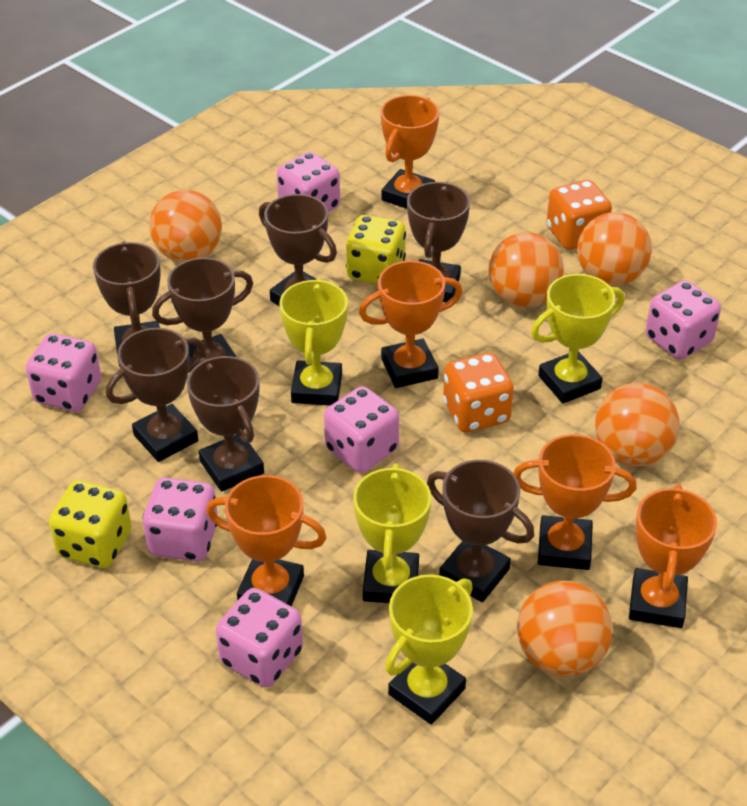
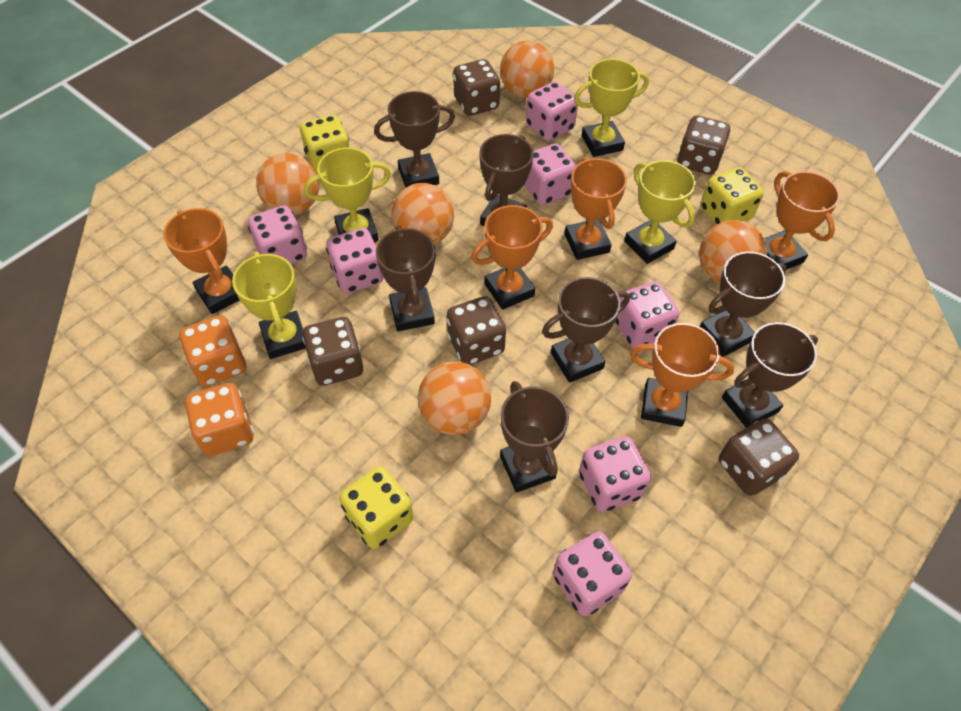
brown dice: none = 0 -> [302,317,363,386] [447,296,506,365] [453,59,500,116] [677,116,730,175] [719,418,799,496] = 5
pink dice: [26,333,101,412] [143,477,218,562] [216,588,303,687] [277,152,340,212] [324,386,399,473] [645,280,721,359] = 6 -> [248,205,307,264] [326,228,383,294] [524,144,576,205] [526,82,578,141] [553,531,632,616] [579,436,651,512] [615,282,679,348] = 7
yellow dice: [49,480,132,568] [346,215,406,284] = 2 -> [300,115,350,174] [339,467,414,549] [701,167,764,225] = 3

